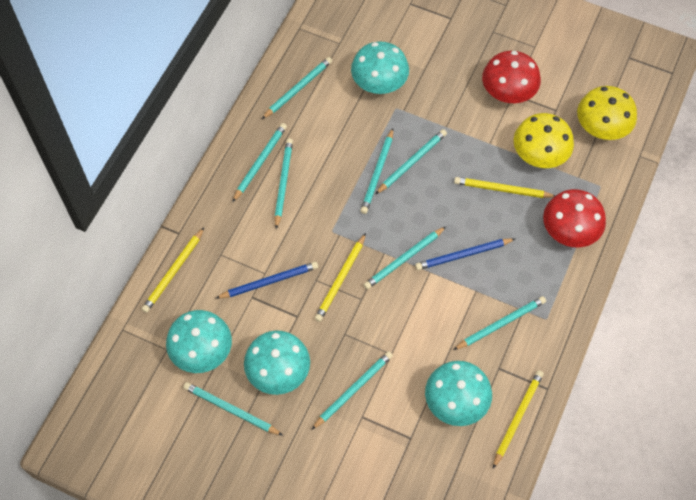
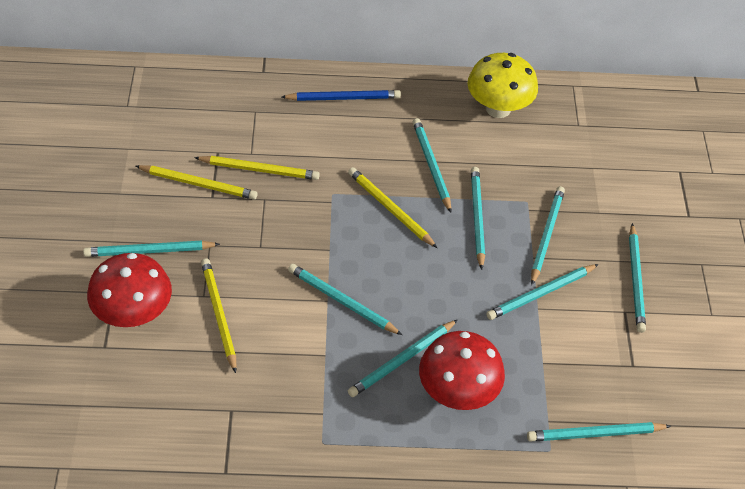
blue pencil: [216,262,318,299] [415,238,515,270] = 2 -> [282,90,401,101] = 1
turquoise mushroom: [166,310,232,373] [244,331,310,395] [351,41,409,94] [425,361,492,426] = 4 -> none = 0
yellow mushroom: [514,113,574,168] [577,86,637,140] = 2 -> [467,53,538,118] = 1

